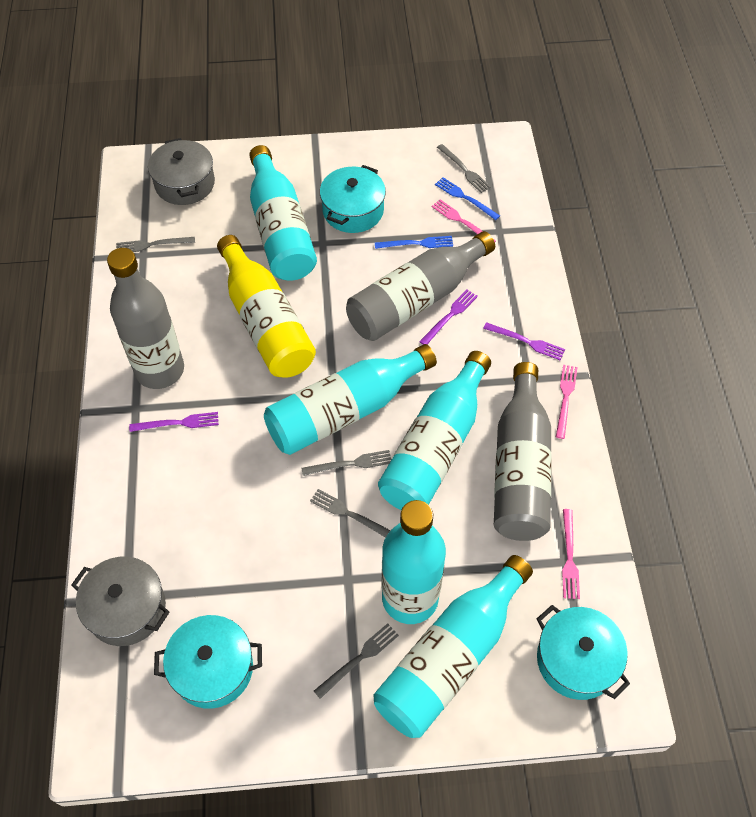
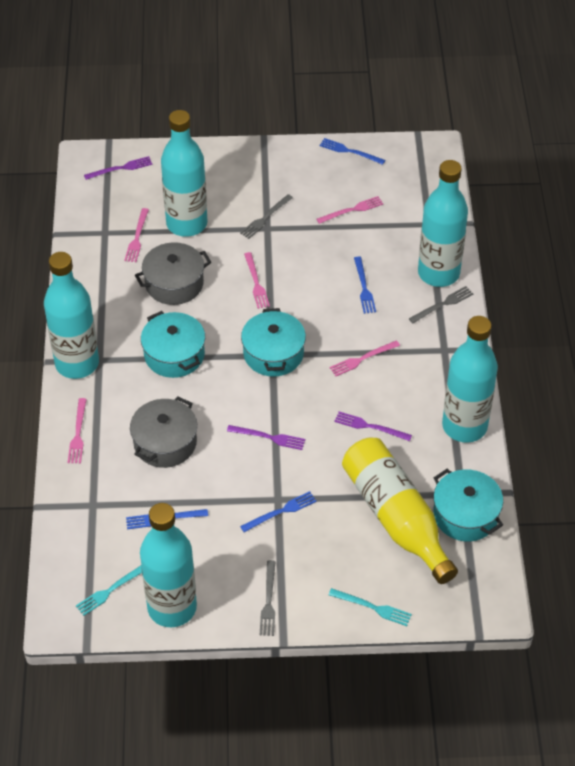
blue fork: [375,236,453,249] [435,177,500,220] = 2 -> [126,509,208,529] [240,491,317,532] [320,138,385,165] [354,256,376,314] = 4
grey bottle: [107,248,184,389] [346,231,495,341] [494,362,552,541] = 3 -> none = 0
grey fork: [116,237,195,252] [301,450,391,476] [310,489,391,538] [314,623,399,699] [437,144,491,193] = 5 -> [240,194,293,239] [260,560,276,636] [409,286,473,323] = 3
pink fork: [432,199,496,242] [556,365,578,439] [562,509,580,599] = 3 -> [68,398,87,463] [124,208,149,262] [244,252,270,309] [317,196,383,224] [330,340,400,376] = 5
turquoise fork: none = 0 -> [76,566,142,616] [329,588,412,626] = 2

